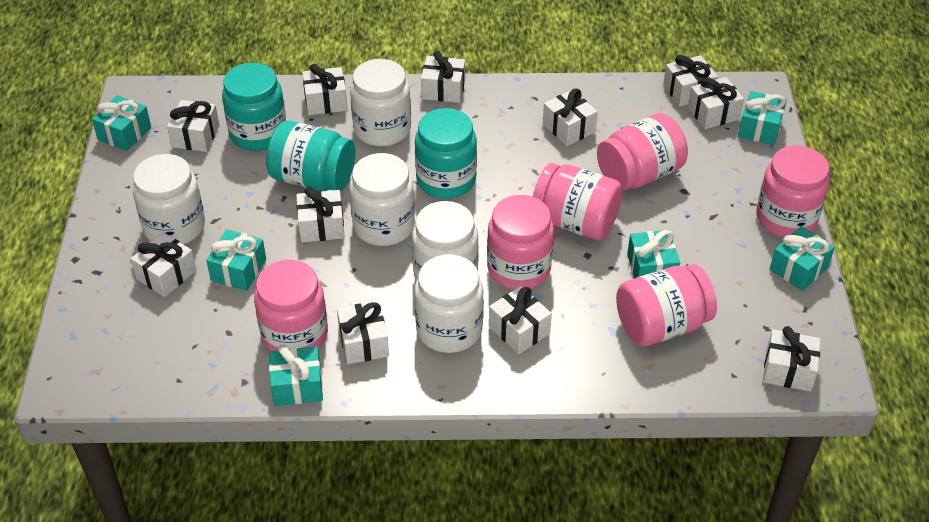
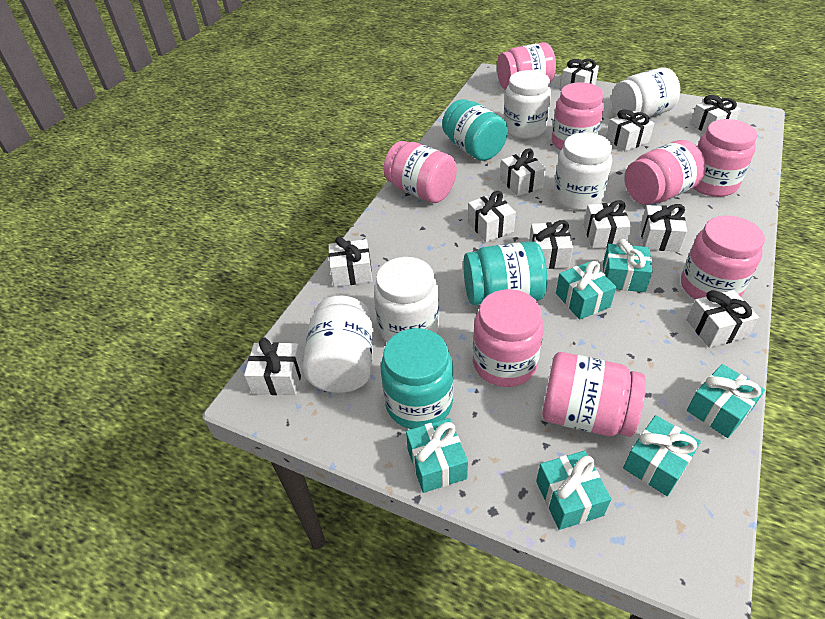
pink jar: [254,260,328,351] [487,195,554,290] [533,163,623,241] [597,113,688,191] [616,264,717,347] [756,145,829,237] = 6 -> [384,141,457,203] [473,289,544,387] [497,42,556,90] [542,352,646,437] [551,82,604,150] [625,140,706,205] [681,215,765,299] [693,119,757,197] = 8

